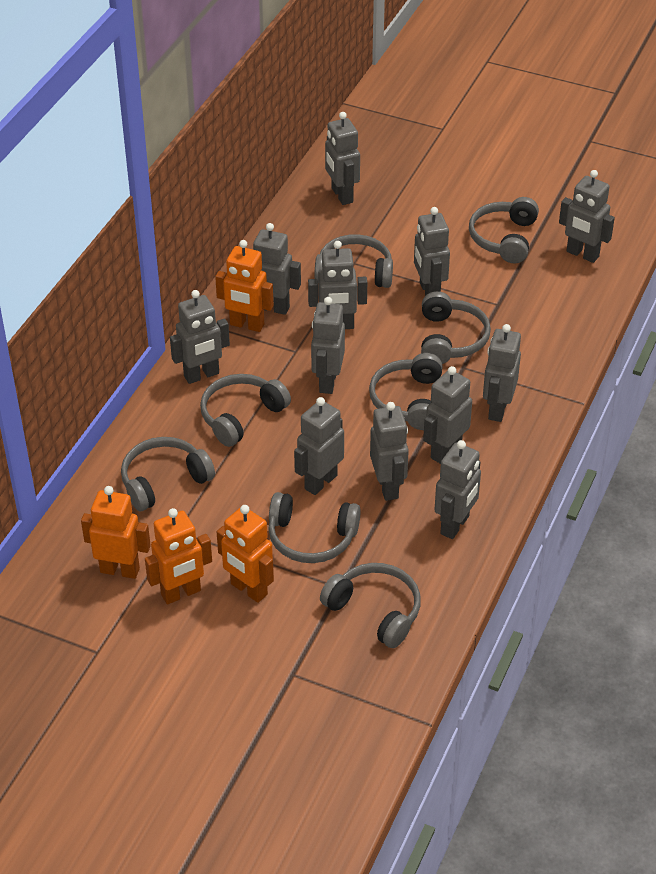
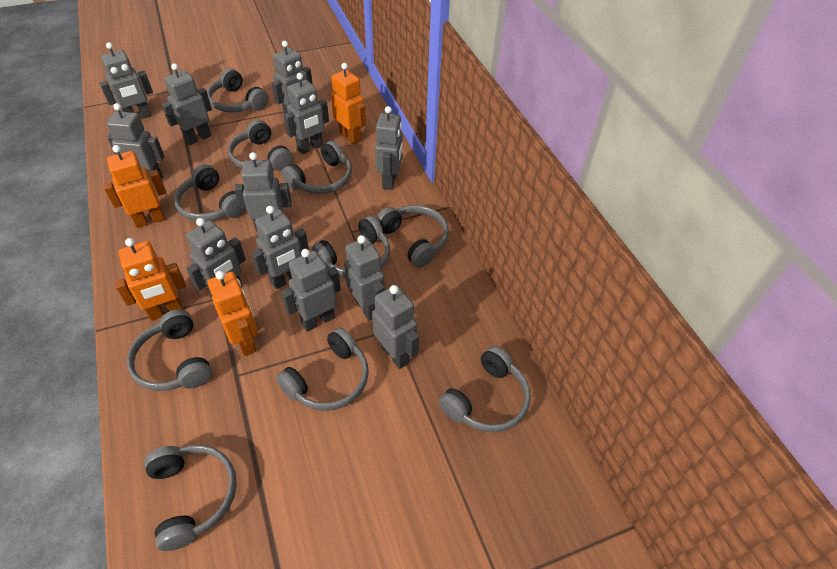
grey headphones: [121,437,215,511] [200,374,291,447] [268,492,361,563] [314,234,393,288] [320,563,421,648] [369,353,443,430] [421,291,491,364] [469,197,539,263] = 8 -> [127,309,212,391] [144,445,237,551] [174,164,246,222] [207,68,269,113] [228,120,293,171] [276,327,369,411] [282,141,352,194] [312,216,390,278] [376,205,449,267] [439,346,531,433] = 10

